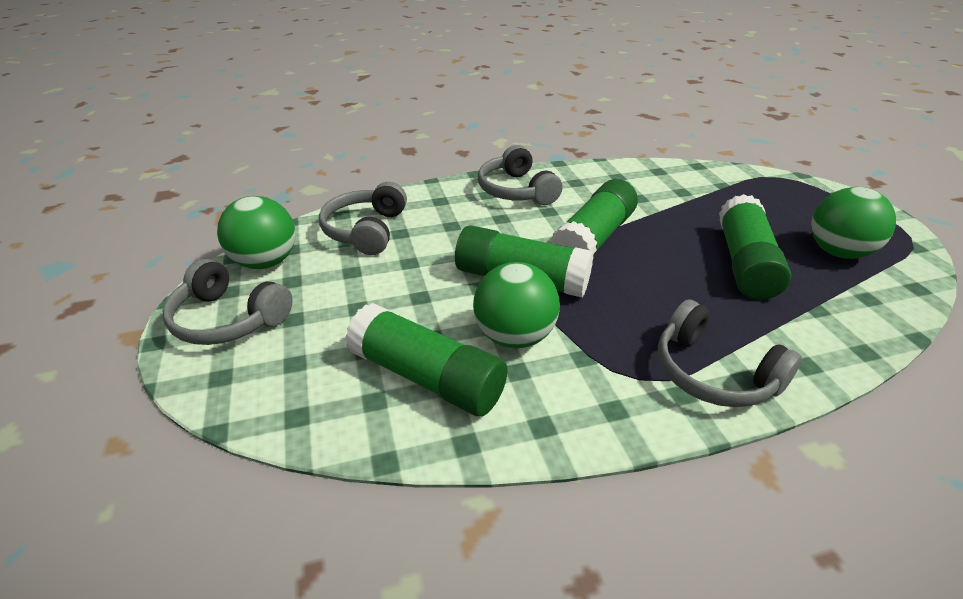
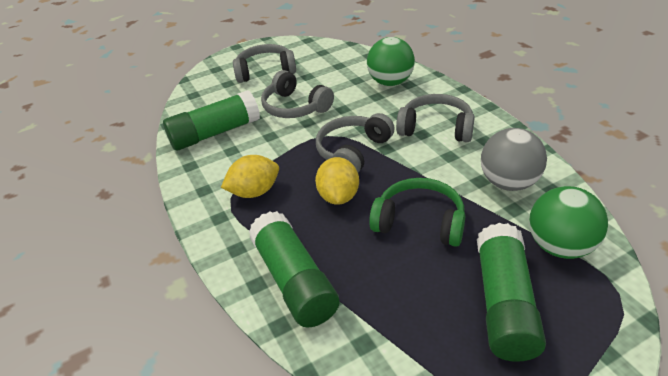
green ball: [217,196,296,269] [473,262,560,348] [811,187,896,259] = 3 -> [367,37,415,86] [529,186,608,259] = 2
green glue stick: [345,303,508,416] [455,225,594,298] [550,179,638,253] [719,194,791,300] = 4 -> [163,90,260,150] [249,211,340,327] [477,223,546,362] = 3
green headphones: none = 0 -> [369,178,465,247] = 1
grey ball: none = 0 -> [481,128,547,191] = 1
yellow lemon: none = 0 -> [221,155,279,198] [315,157,359,205] = 2

